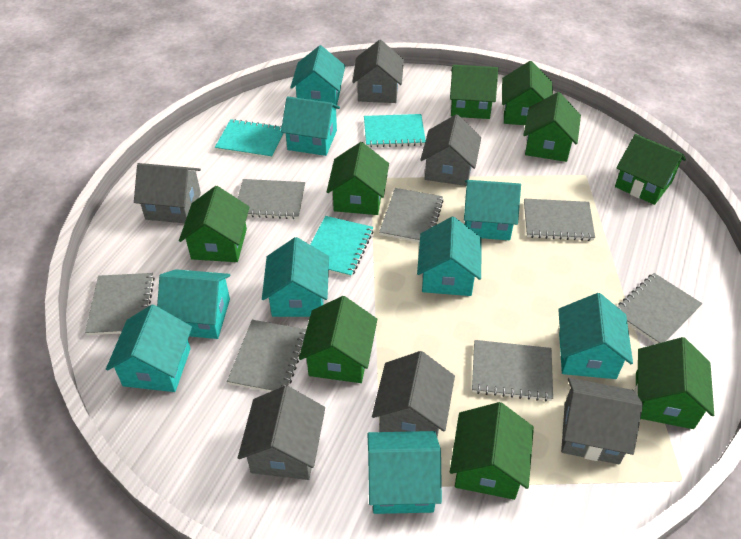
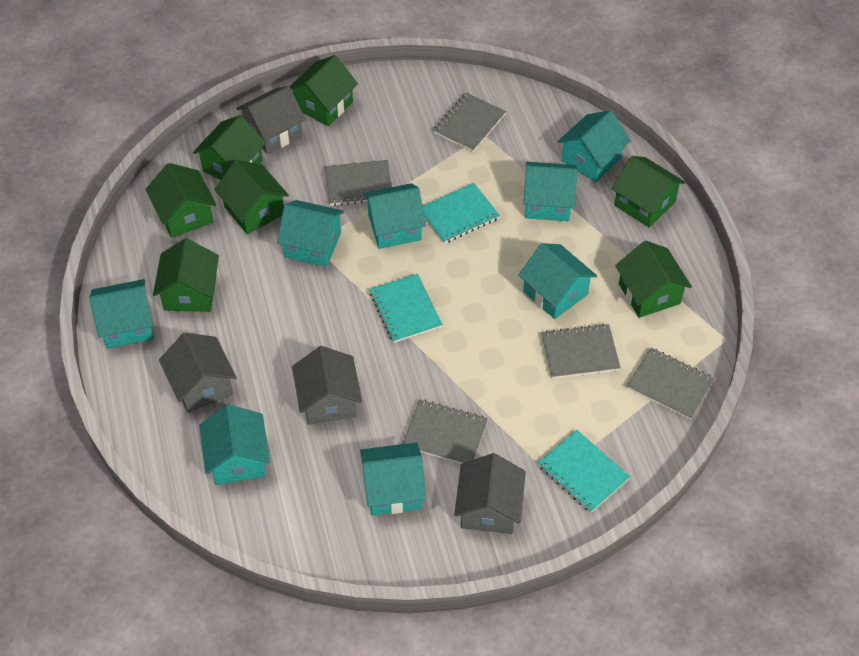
green house: [179,186,249,262] [299,296,377,383] [327,142,389,215] [450,65,498,119] [450,402,534,500] [502,61,553,125] [523,92,581,162] [615,134,686,205] [635,337,714,429] = 9 -> [146,163,216,238] [153,238,219,312] [193,115,266,180] [214,160,289,234] [290,55,358,126] [612,156,685,228] [615,241,692,318] = 7
grey house: [134,163,201,223] [238,385,325,480] [352,40,404,103] [372,351,455,438] [420,114,481,186] [561,378,643,464] = 6 -> [159,333,237,413] [236,86,306,154] [292,346,362,425] [454,453,526,534] = 4
grey notebook: [85,273,155,335] [227,320,307,392] [238,179,305,220] [379,188,444,243] [472,340,553,402] [524,198,595,241] [617,273,703,344] = 7 -> [325,160,392,206] [402,400,488,464] [433,93,506,152] [541,324,621,379] [627,348,715,420] = 5
turquoise house: [106,305,192,392] [157,269,231,339] [262,237,329,317] [281,97,340,156] [290,45,345,105] [367,431,442,514] [417,217,482,296] [464,180,521,240] [558,293,633,379] = 9 -> [89,279,154,349] [199,404,270,485] [277,200,344,267] [360,442,427,515] [363,183,426,249] [518,243,597,319] [523,162,578,221] [558,110,631,182] = 8

